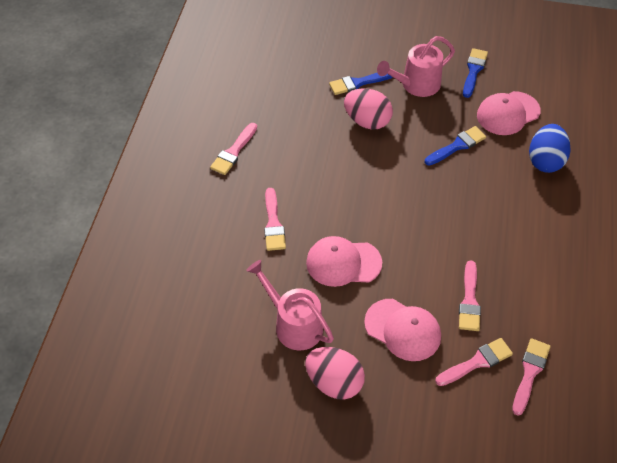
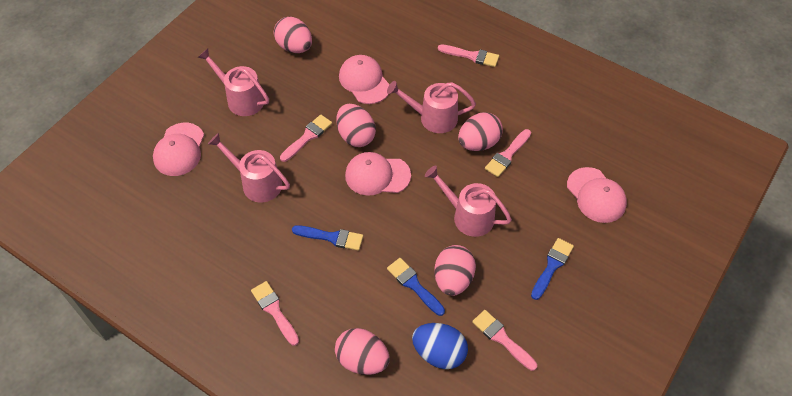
pink cap: [306,236,382,287] [364,299,441,361] [477,91,541,135] = 3 -> [153,123,204,176] [339,55,390,104] [345,152,411,196] [567,167,627,223] = 4
pink egg: [305,347,365,400] [344,88,393,130] = 2 -> [274,17,312,53] [335,328,390,375] [336,104,376,147] [434,245,476,296] [458,112,503,151] = 5
pink watering can: [246,260,334,350] [377,36,455,97] = 2 -> [197,48,269,116] [208,133,290,203] [387,81,476,133] [425,165,512,237] = 4

